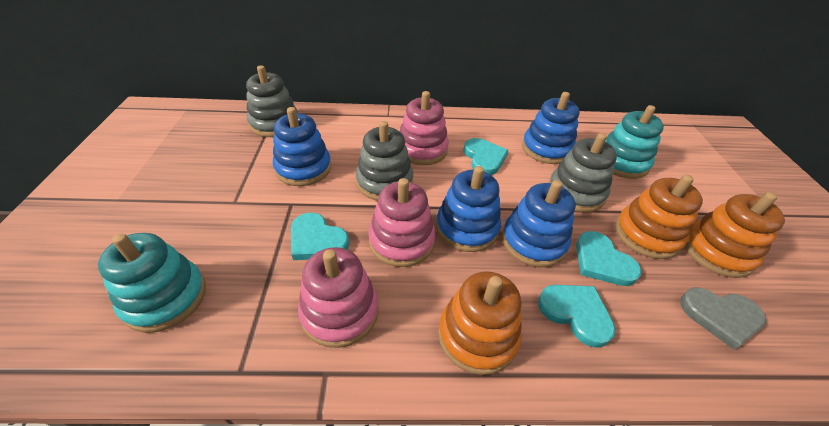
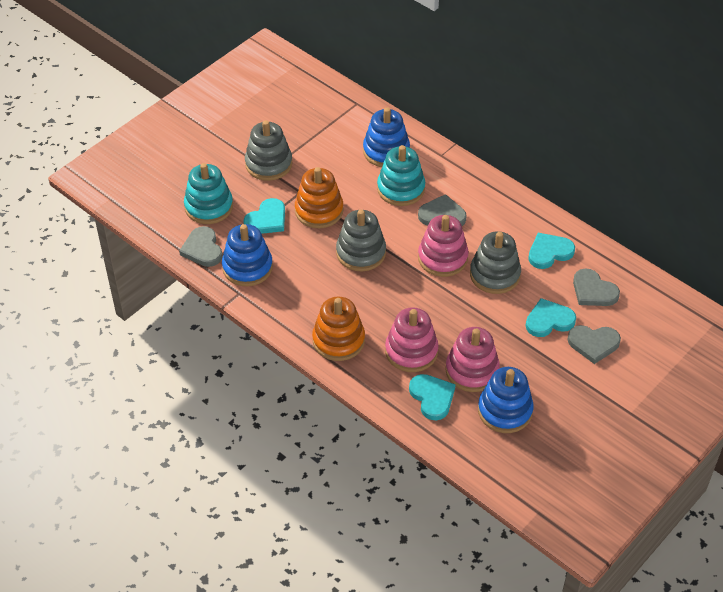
blue stacking toy: [273,107,331,186] [436,166,501,252] [502,180,576,267] [522,92,579,164] = 4 -> [222,224,273,286] [363,108,410,167] [478,367,534,433] = 3
grey heart: [680,288,766,350] = 1 -> [179,226,222,267] [418,194,467,226] [567,325,621,364] [573,268,620,306] = 4
orange stacking toy: [438,271,522,375] [615,175,703,259] [685,192,785,278] = 3 -> [295,167,344,228] [312,297,365,361] = 2

